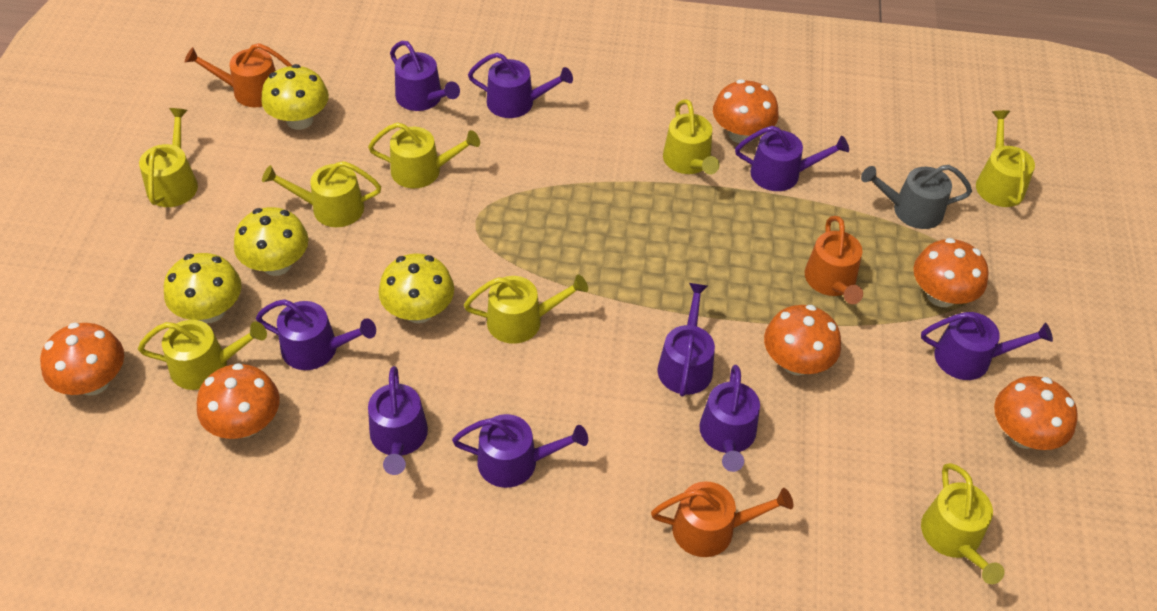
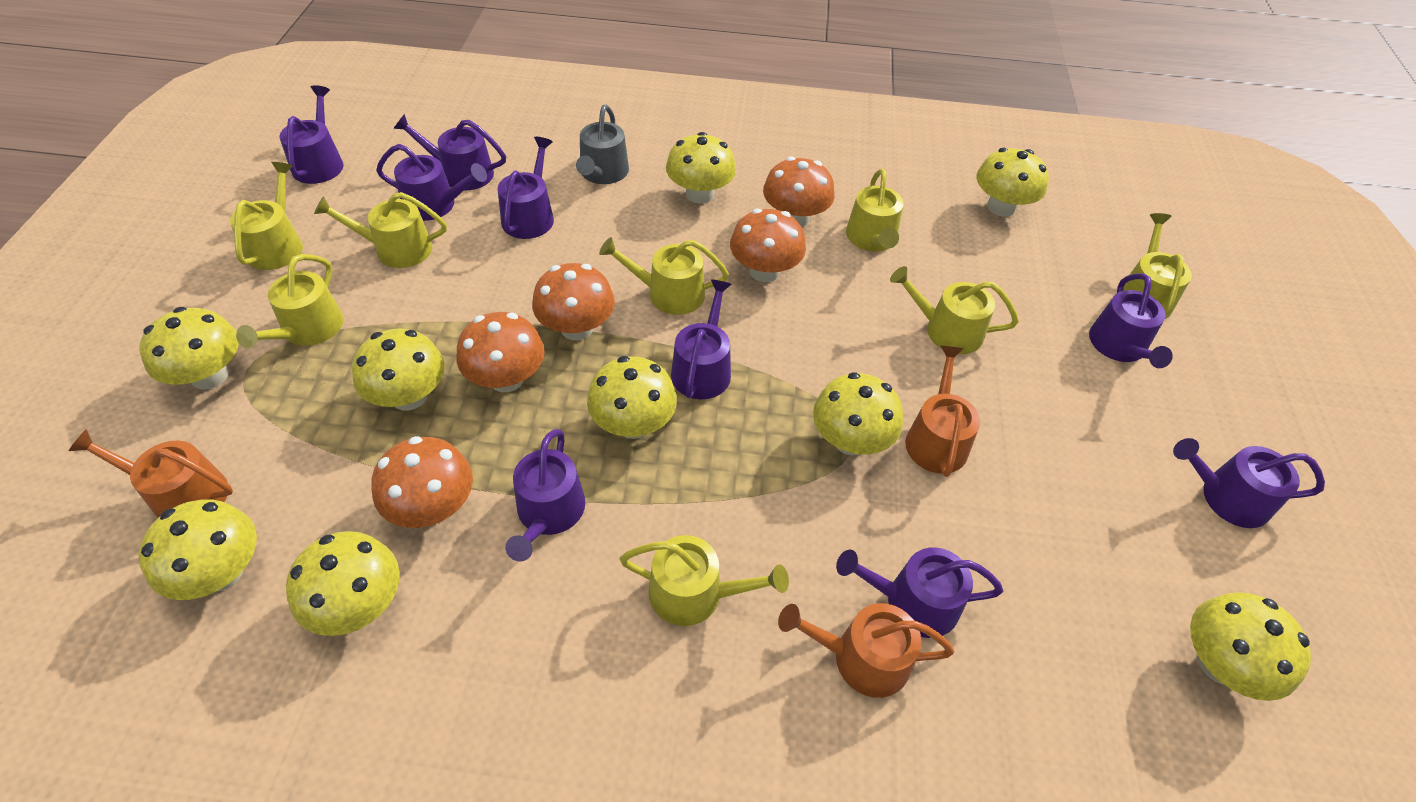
orange mushroom: [40,323,124,396] [197,363,280,439] [713,79,779,143] [764,305,841,376] [913,238,989,307] [994,376,1078,450] = 6 -> [371,436,473,528] [457,312,545,392] [532,263,615,340] [730,209,806,282] [763,157,835,227] = 5
yellow mushroom: [164,253,242,323] [234,207,308,276] [261,64,329,130] [379,253,454,323] = 4 -> [138,499,257,600] [139,307,239,390] [286,531,400,636] [352,329,445,411] [587,356,677,439] [666,132,736,204] [813,372,903,455] [976,148,1049,217] [1190,592,1311,701] = 9

